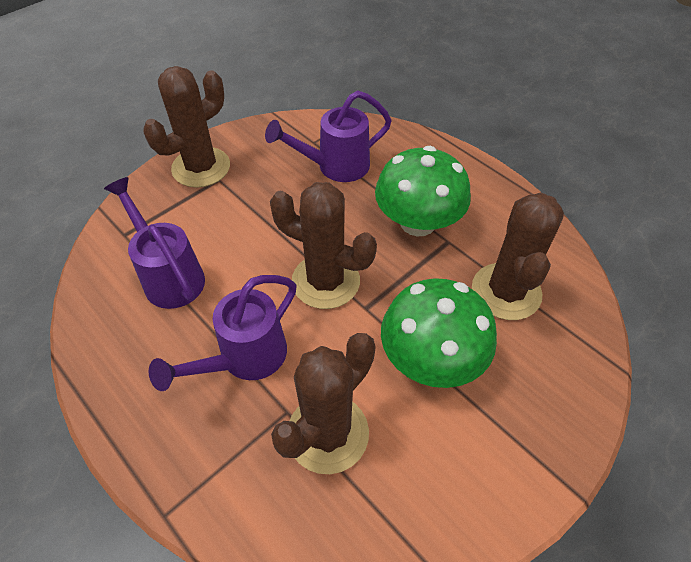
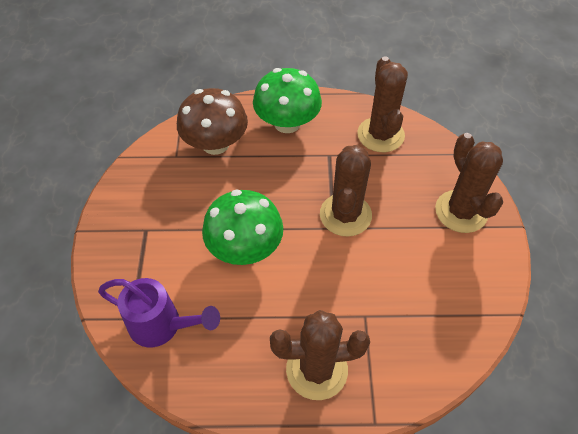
brown mushroom: none = 0 -> [177,88,248,155] = 1
purple watering can: [104,177,205,309] [149,275,297,391] [265,91,392,182] = 3 -> [98,278,220,347] = 1

